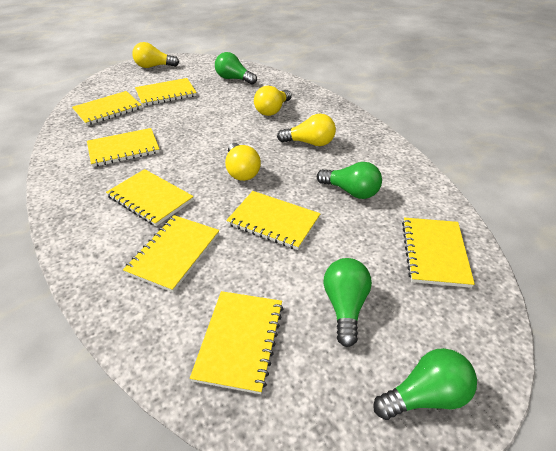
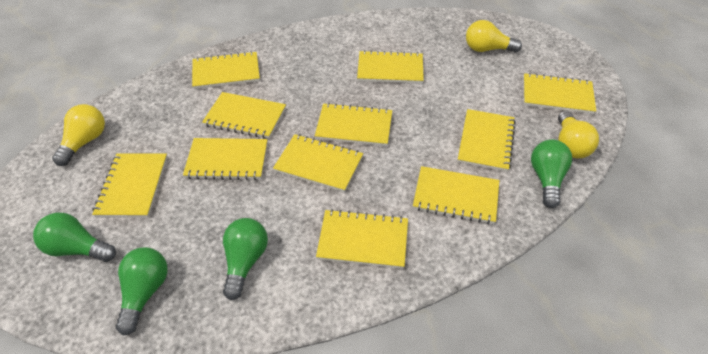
yellow light bulb: [132,42,179,68] [225,143,261,181] [254,86,292,116] [277,114,336,146] = 4 -> [52,104,105,166] [466,20,522,52] [558,110,599,158] = 3
yellow notebook: [72,91,142,126] [87,128,160,167] [106,169,194,226] [123,215,219,292] [135,78,197,106] [190,291,283,394] [226,191,321,250] [402,218,475,288] = 8 -> [92,153,167,218] [183,138,267,180] [192,51,260,89] [202,92,286,139] [273,134,363,192] [315,103,392,146] [316,209,408,269] [357,50,424,84] [413,166,499,224] [458,109,516,172] [524,73,596,114] = 11

